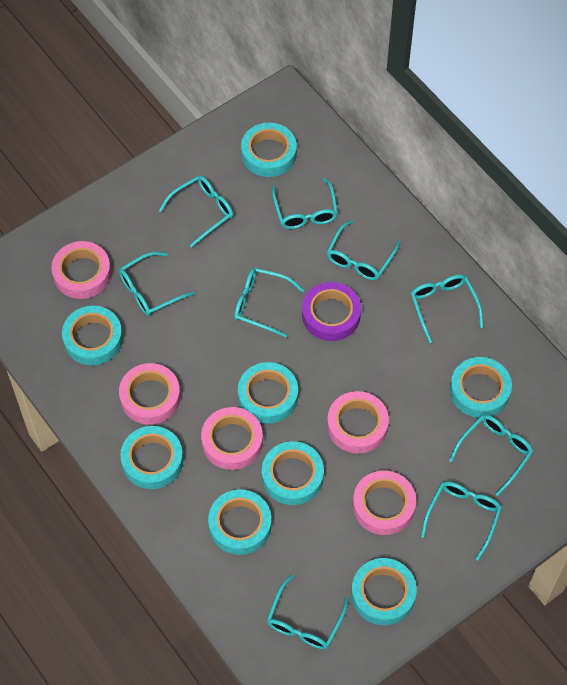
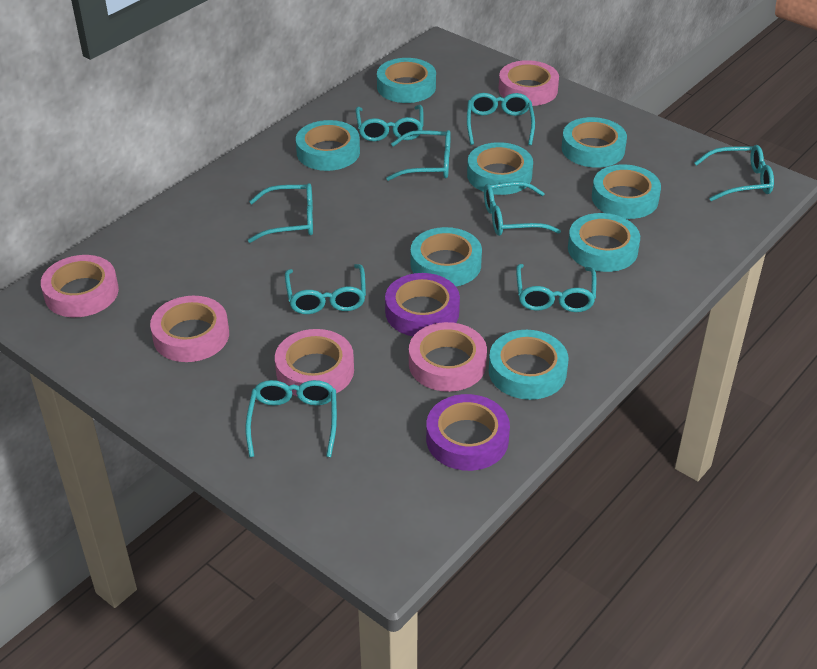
purple tape: [302,282,361,341] = 1 -> [385,273,460,336] [426,394,510,471] = 2

